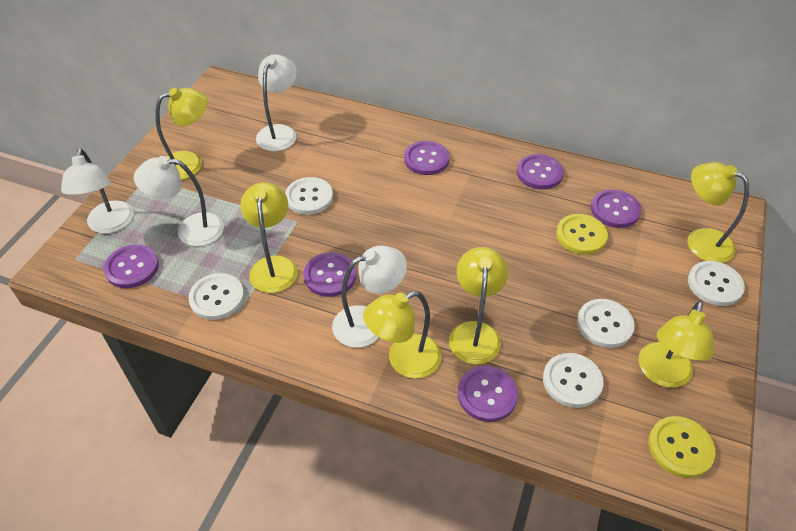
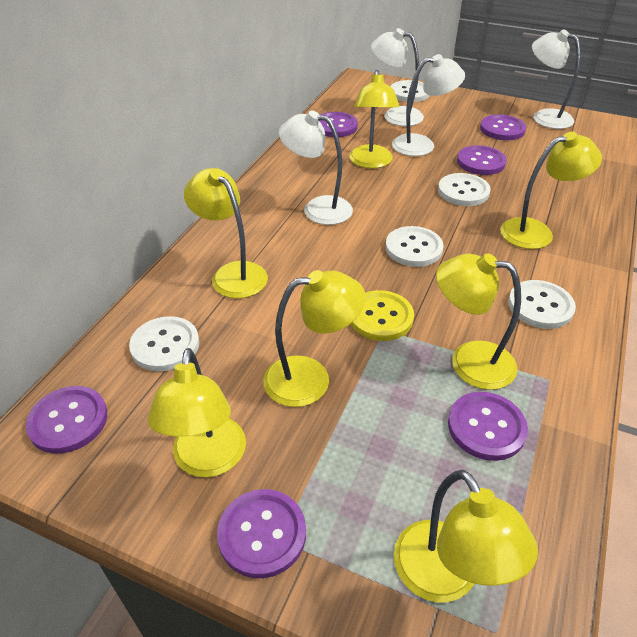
yellow button: [556,214,608,255] [649,416,716,478] = 2 -> [351,290,414,341] = 1
yellow lamp: [155,88,208,180] [240,182,298,293] [363,291,442,378] [449,247,508,364] [639,301,714,388] [688,162,749,263] = 6 -> [148,348,246,477] [184,168,268,298] [263,270,366,407] [349,70,399,168] [394,470,538,602] [436,253,521,390] [500,132,602,249] = 7

